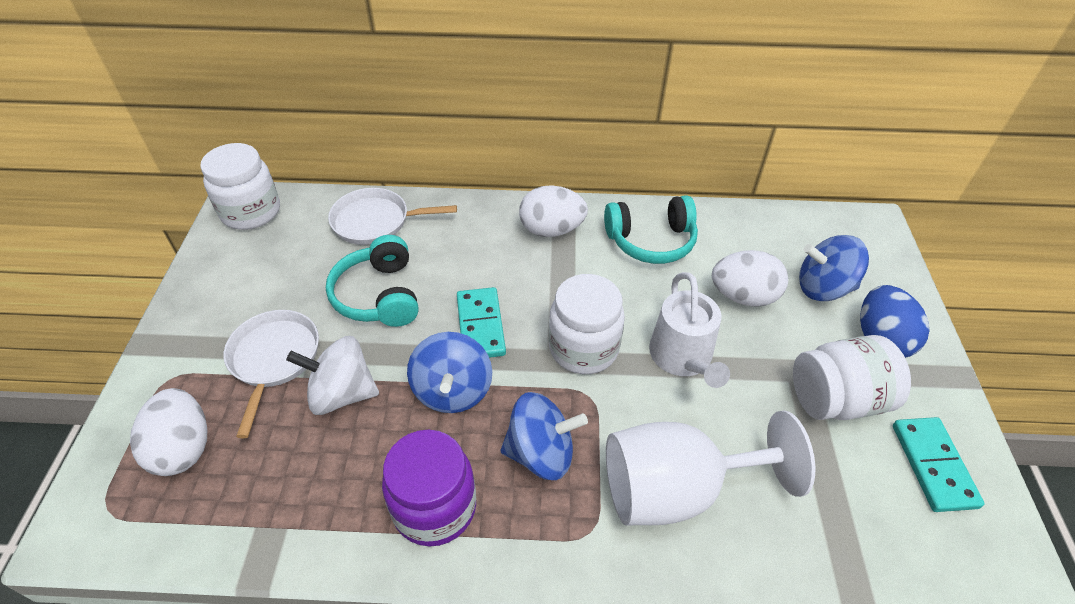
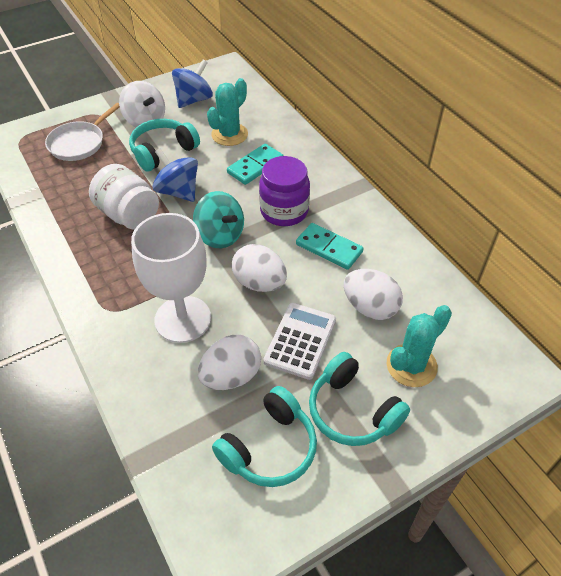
blue egg: [860,285,930,358] = 1 -> none = 0
blue spinning top: [407,332,492,413] [500,392,588,480] [799,235,869,301] = 3 -> [153,148,198,202] [172,60,213,108] = 2
turquoise cactus: none = 0 -> [207,78,248,146] [386,305,452,387] = 2
turquoise headphones: [326,235,419,327] [604,195,698,264] = 2 -> [129,119,200,172] [212,386,317,487] [309,352,410,446] = 3
turquoise spinning top: none = 0 -> [193,191,244,248] = 1
white calculator: none = 0 -> [263,303,336,380] = 1
white jar: [200,143,280,230] [548,274,625,374] [793,335,911,420] = 3 -> [89,164,159,230] = 1
white pan: [224,310,319,438] [328,188,457,245] = 2 -> [45,103,120,161] = 1
white watering can: [649,272,730,388] = 1 -> none = 0

